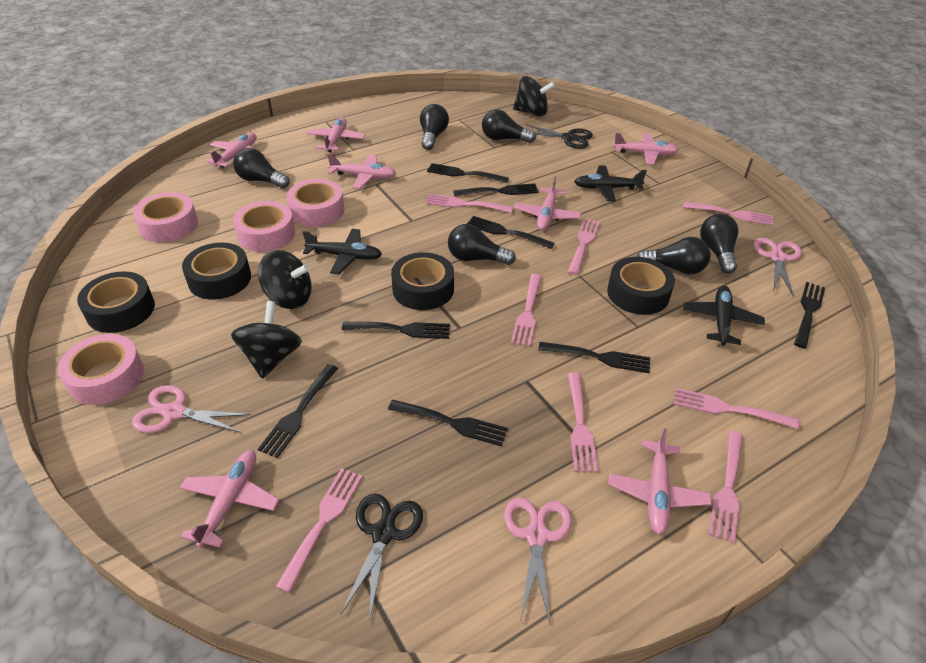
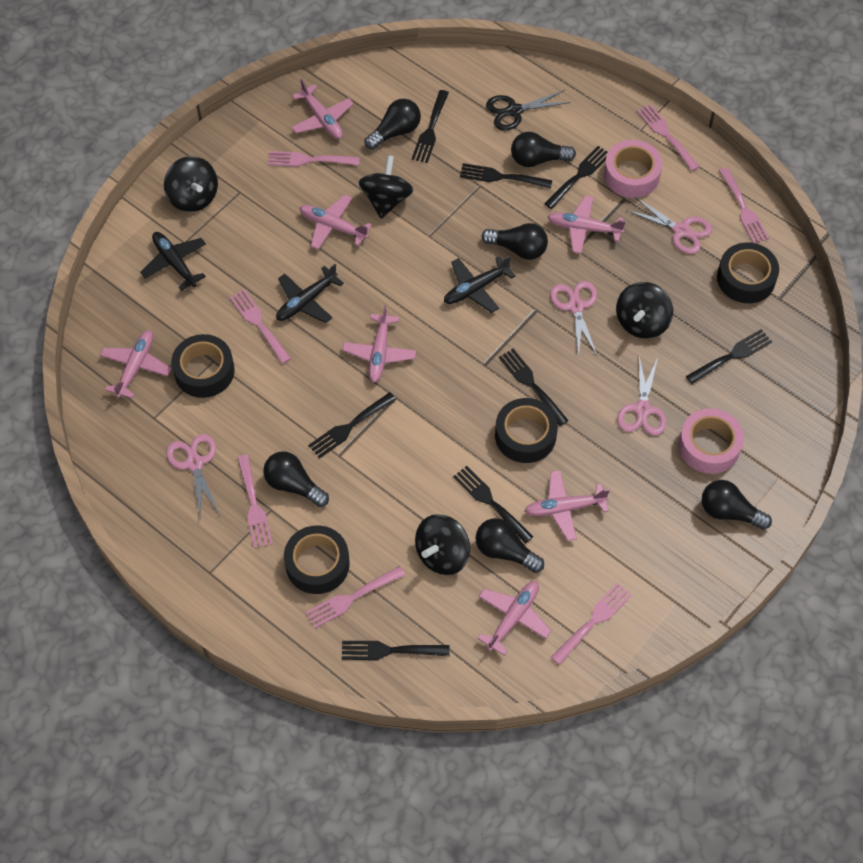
black scissors: [340,494,423,622] [525,124,593,149] = 2 -> [486,90,571,131] = 1
black spinning top: [231,301,302,379] [258,250,312,309] [513,76,555,117] = 3 -> [164,156,218,212] [359,155,414,219] [415,514,470,575] [616,282,673,339] = 4
pink fork: [276,468,363,593] [426,194,513,213] [511,274,542,347] [568,218,600,275] [568,373,598,472] [674,388,799,429] [683,202,774,226] [708,431,743,543] = 8 -> [230,289,291,364] [237,454,273,548] [268,151,360,167] [305,566,405,628] [551,583,632,665] [637,104,700,171] [719,167,769,243] = 7
pink scissors: [132,385,251,433] [504,498,572,623] [754,238,802,297] = 3 -> [166,434,220,516] [550,281,597,358] [617,356,666,435] [626,197,712,254] = 4
pink tape: [58,334,144,405] [133,192,198,242] [233,201,295,252] [287,179,344,227] = 4 -> [604,140,662,198] [678,408,744,474] = 2

